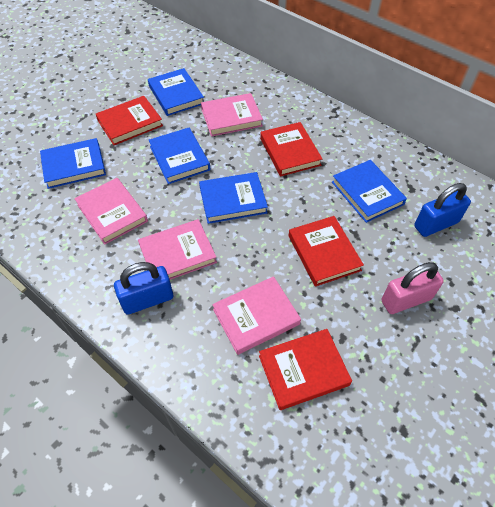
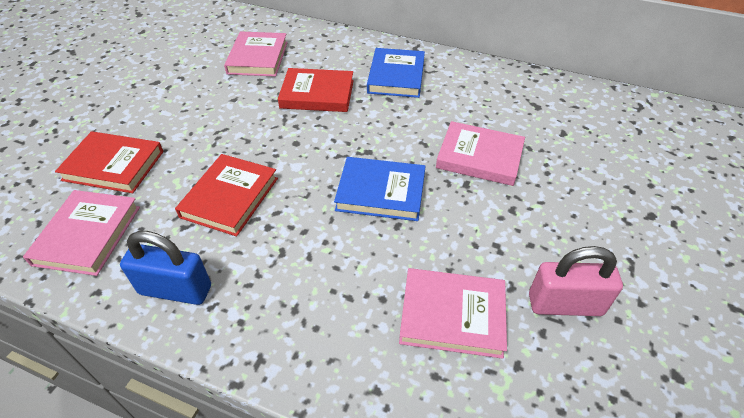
blue book: [40,138,106,189] [148,68,204,116] [149,128,210,184] [199,172,268,224] [332,160,407,223] = 5 -> [334,157,425,221] [367,48,425,98] = 2
blue padlock: [114,262,173,315] [414,183,471,237] = 2 -> [120,231,211,305] = 1
red book: [96,96,163,145] [259,329,352,410] [260,122,322,177] [289,216,364,287] = 4 -> [55,131,163,193] [175,154,278,236] [278,68,354,112] = 3

